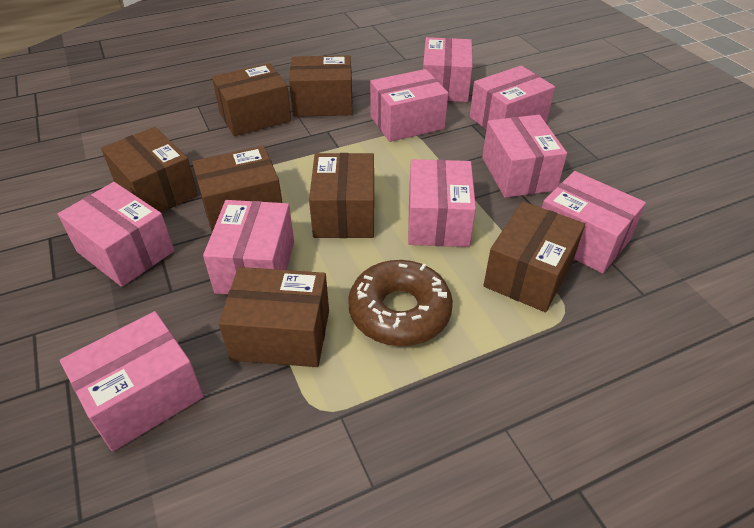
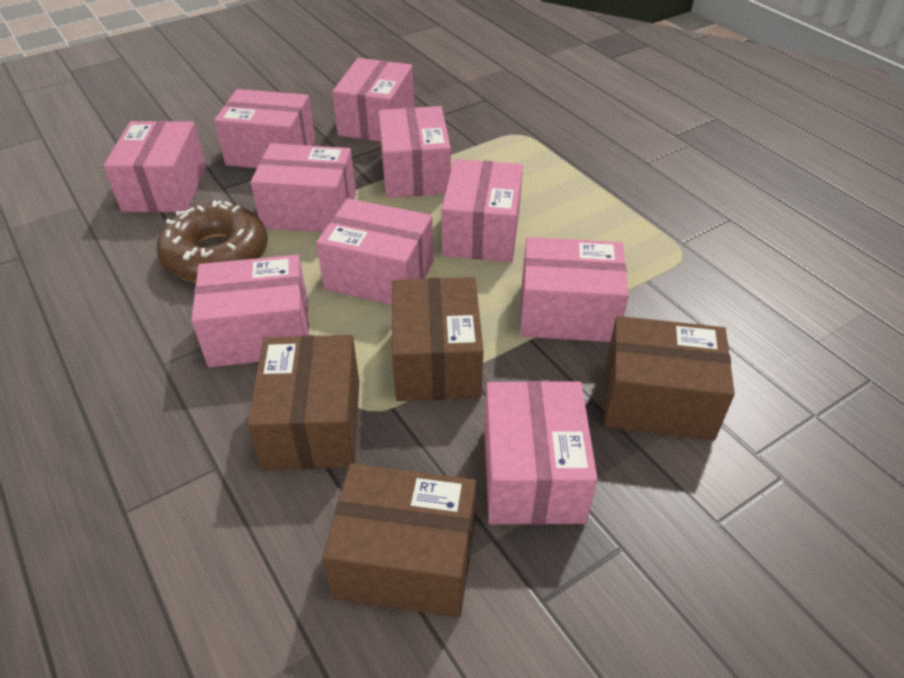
brown box: [101,127,198,212] [192,146,282,232] [212,63,291,136] [219,267,329,367] [289,55,352,117] [309,153,374,238] [483,201,585,312] = 7 -> [247,335,359,471] [322,464,476,618] [392,277,483,401] [605,316,735,441] = 4
pink box: [58,182,174,287] [60,311,204,452] [203,200,294,294] [370,69,448,142] [408,159,476,247] [423,37,473,102] [470,65,555,130] [482,115,567,198] [542,171,646,274] = 9 -> [104,121,206,212] [191,255,309,367] [214,89,315,168] [251,143,356,232] [316,198,433,305] [332,58,414,142] [378,106,451,198] [441,159,523,262] [484,381,598,525] [520,237,629,342] = 10

